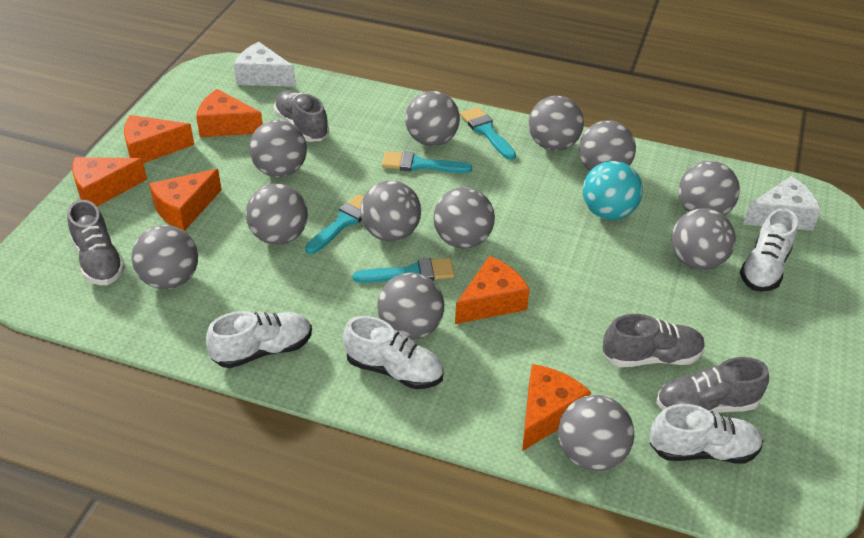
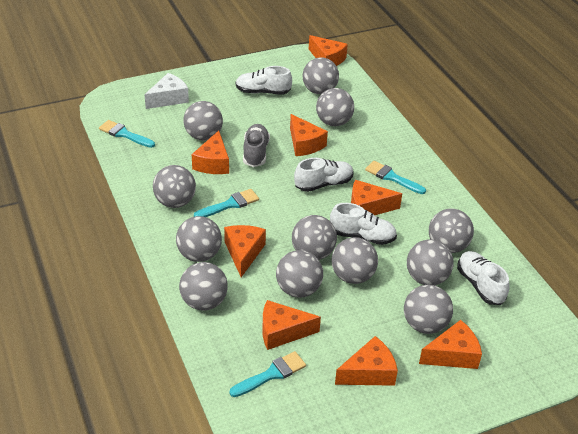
grey shoe: [68,200,125,285] [274,90,329,142] [603,314,705,367] [656,357,769,413] = 4 -> [243,124,270,167] = 1
orange cheese: [72,157,147,206] [124,115,194,163] [149,169,222,231] [196,89,263,137] [455,256,530,324] [522,364,591,451] = 6 -> [192,130,229,174] [224,225,266,277] [263,300,321,350] [290,114,328,156] [309,35,348,66] [335,336,398,386] [351,180,402,215] [419,320,482,369] = 8
turquoise ball: [583,161,643,220] = 1 -> none = 0
white cheese: [234,42,296,87] [743,176,821,231] = 2 -> [144,73,189,109] = 1

